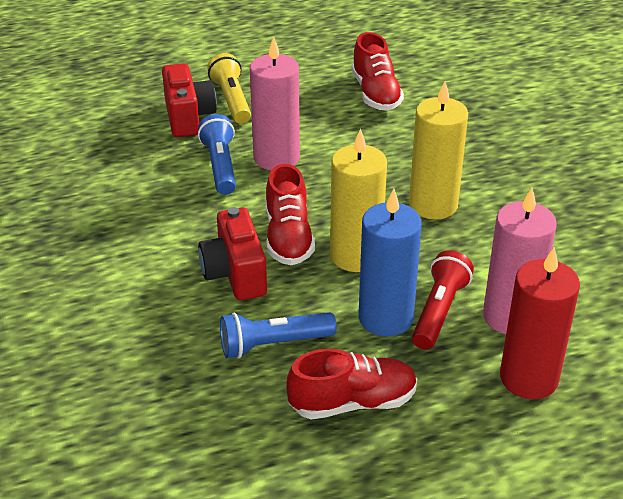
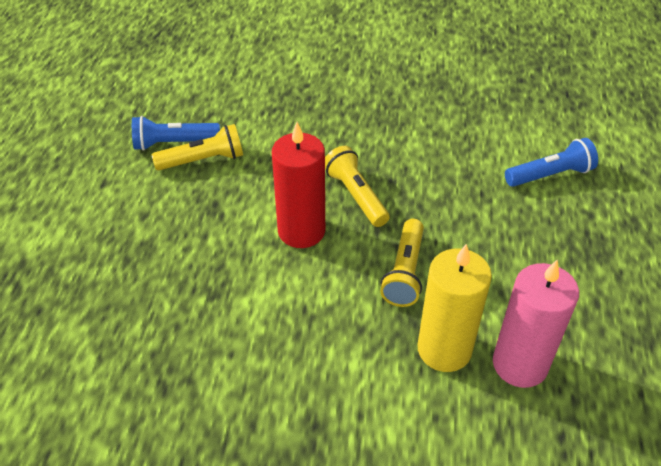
blue candle: [358,189,422,337] = 1 -> none = 0
pink candle: [250,36,300,170] [483,188,557,334] = 2 -> [493,260,579,388] = 1
red camera: [162,63,217,137] [198,207,267,300] = 2 -> none = 0
red flashlight: [412,250,474,350] = 1 -> none = 0
red shoe: [266,164,315,265] [287,349,417,419] [352,32,404,111] = 3 -> none = 0
yellow candle: [330,128,387,272] [409,81,468,220] = 2 -> [417,244,492,372] = 1
yellow flashlight: [207,53,251,124] = 1 -> [152,124,243,171] [325,146,390,227] [380,219,424,307] = 3

